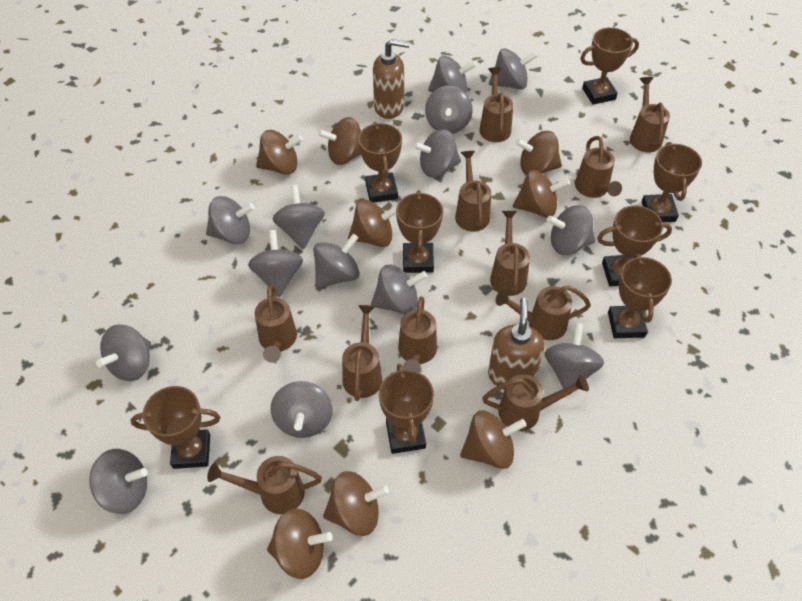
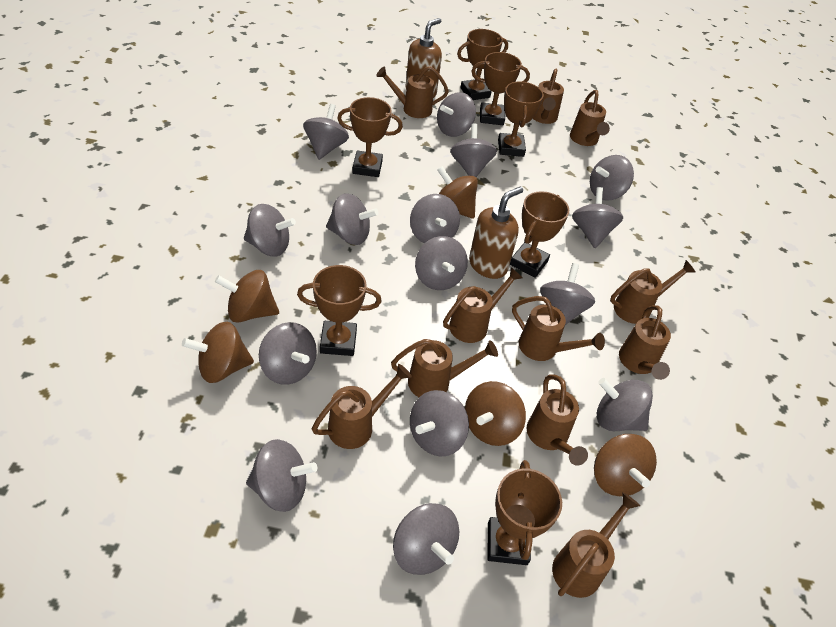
brown spinning top: [256,130,303,175] [267,508,333,579] [318,117,361,165] [323,471,389,536] [348,200,397,247] [460,410,527,469] [513,170,570,218] [515,131,562,175] = 8 -> [182,322,254,383] [215,270,279,323] [437,166,478,219] [465,381,526,446] [594,434,657,496] = 5
brown trophy: [130,386,220,469] [358,122,402,203] [379,364,434,454] [396,190,443,273] [580,27,639,105] [597,205,672,287] [608,254,672,338] [641,142,702,222] = 8 -> [297,265,382,356] [337,97,403,177] [457,29,508,100] [471,52,530,125] [487,460,562,565] [498,81,544,157] [510,191,569,278] = 7
grey spinning top: [89,449,148,514] [96,324,151,381] [206,196,255,244] [248,230,303,297] [271,381,333,438] [272,185,325,249] [313,234,360,289] [371,265,428,315] [413,129,461,177] [425,86,473,134] [428,56,477,92] [489,48,538,89] [545,323,604,395] [547,205,595,255] = 14 -> [244,204,296,256] [246,439,317,512] [259,322,317,385] [303,104,349,160] [326,193,379,245] [393,503,459,575] [410,194,460,243] [410,390,469,457] [415,236,468,290] [437,92,476,137] [450,123,497,177] [540,263,595,325] [572,187,623,248] [590,155,634,201] [597,378,653,431] = 15

